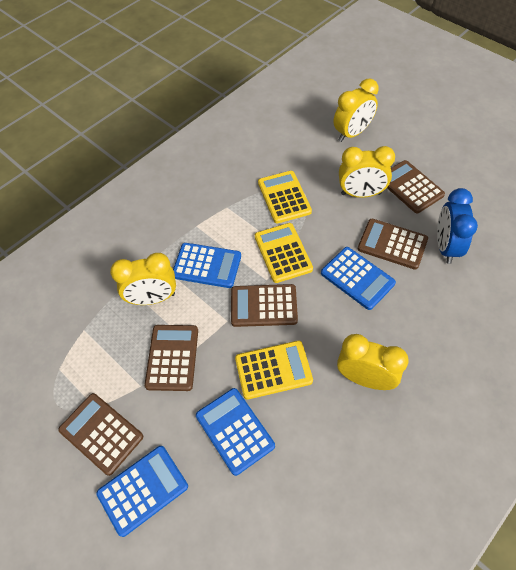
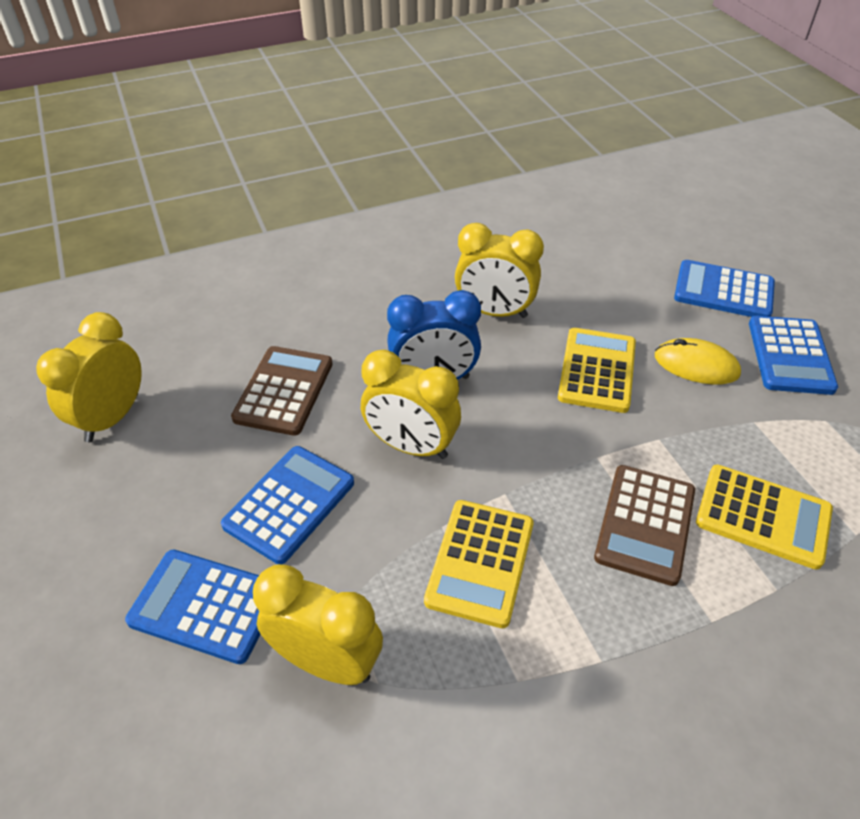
brown calculator: [58,393,143,476] [145,325,198,391] [231,284,298,327] [358,219,428,270] [387,160,445,213] = 5 -> [231,346,332,436] [594,465,695,586] = 2
yellow mouse: none = 0 -> [655,338,741,385] = 1

